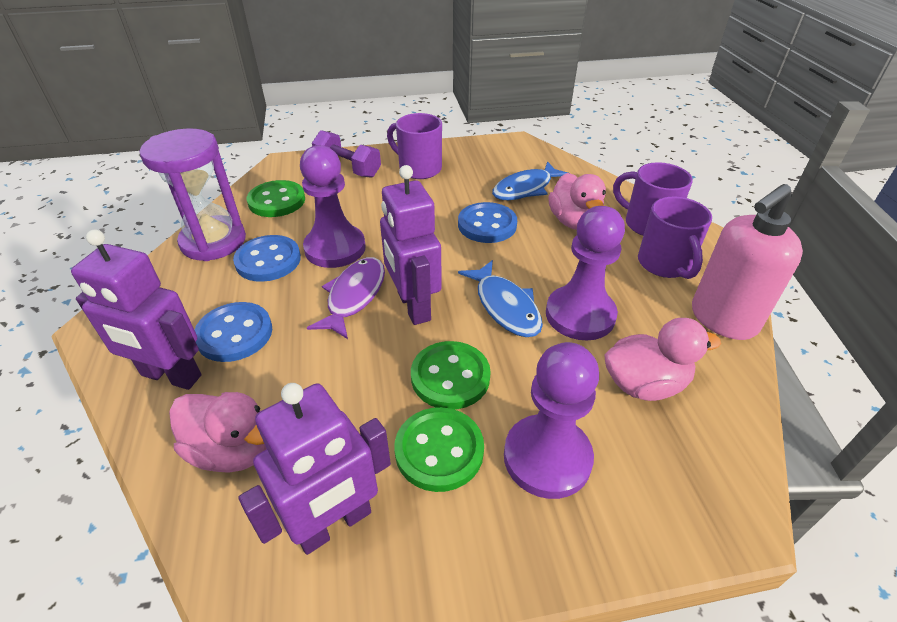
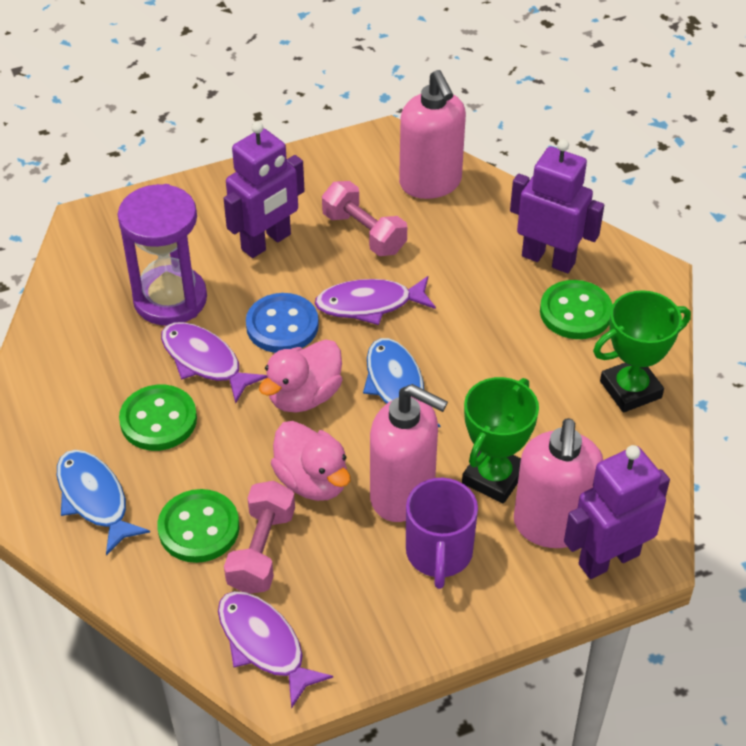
blue button: [194,302,272,362] [233,235,301,282] [458,202,517,243] = 3 -> [246,293,319,353] = 1
green trophy: none = 0 -> [462,377,539,504] [593,290,691,413] = 2
pink duck: [169,392,266,473] [548,173,606,230] [604,318,721,401] = 3 -> [259,339,342,412] [271,421,350,501] = 2
pink dumbbell: none = 0 -> [224,481,295,594] [322,181,407,256] = 2
pink soap dispenser: [692,184,803,340] = 1 -> [370,384,448,522] [399,70,466,199] [514,418,603,548] = 3
purple dumbbell: [312,130,381,178] = 1 -> none = 0
purple fish: [307,257,385,339] = 1 -> [161,322,268,403] [218,591,333,709] [314,276,436,325] = 3
purple mug: [387,113,442,179] [613,162,693,236] [638,196,712,279] = 3 -> [406,478,478,589] = 1
purple pawn: [300,145,366,268] [504,342,599,499] [546,206,625,340] = 3 -> none = 0

